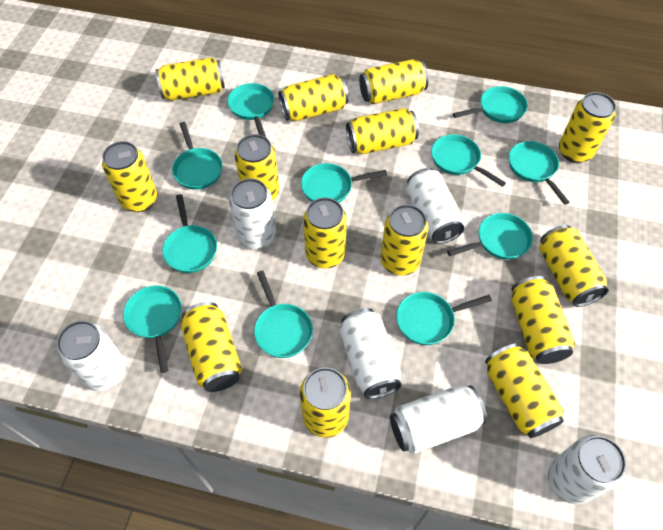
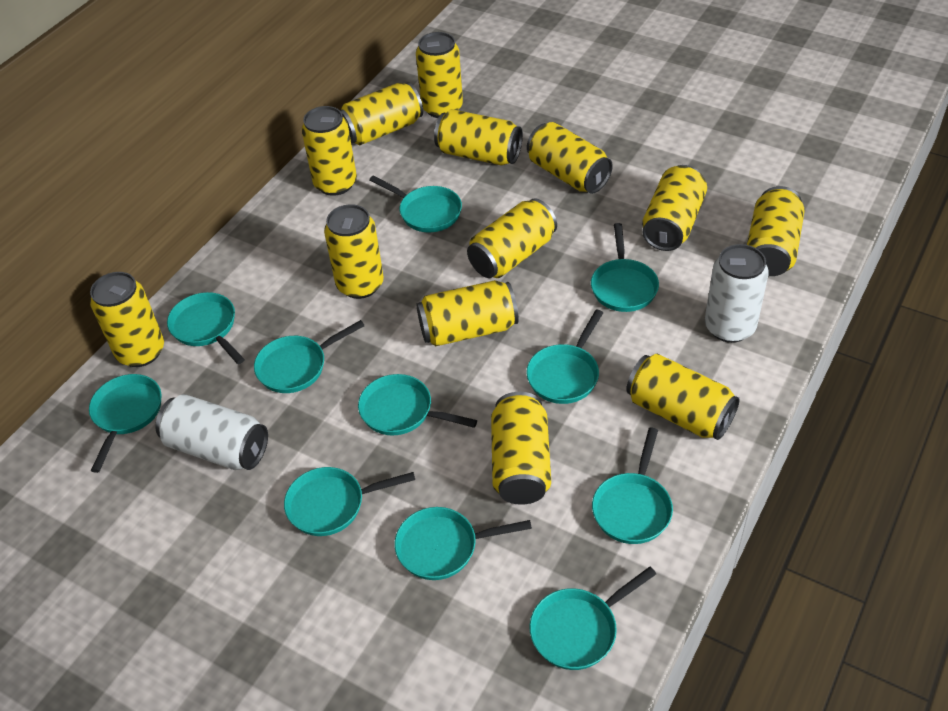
white can: [57,321,126,391] [229,178,276,249] [339,308,402,399] [390,385,487,454] [405,168,464,244] [548,435,626,505] = 6 -> [156,394,268,470] [705,244,769,343] = 2
yellow can: [102,141,157,212] [156,57,225,101] [181,302,242,392] [235,134,279,201] [279,74,349,121] [300,367,351,438] [303,198,347,268] [346,108,419,154] [359,59,429,104] [381,205,429,276] [485,343,564,438] [511,276,575,364] [539,225,609,307] [559,92,616,163] = 14 -> [90,272,164,367] [302,106,357,196] [324,204,384,299] [340,82,423,145] [416,32,463,118] [417,280,519,346] [434,109,523,165] [467,198,557,278] [491,392,551,505] [527,122,613,194] [626,354,740,440] [642,165,707,251] [747,186,805,276] = 13

